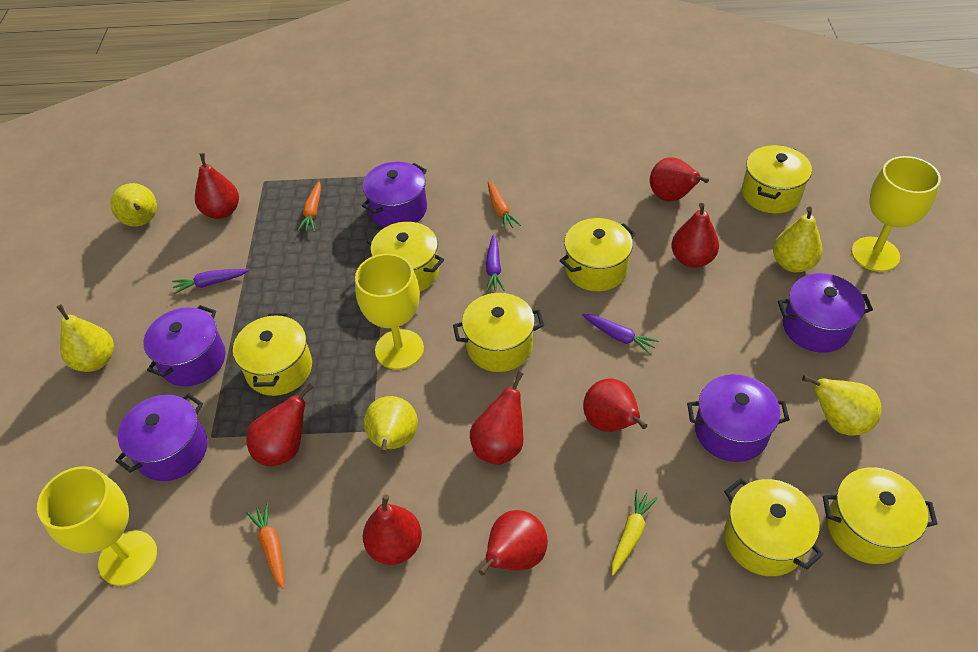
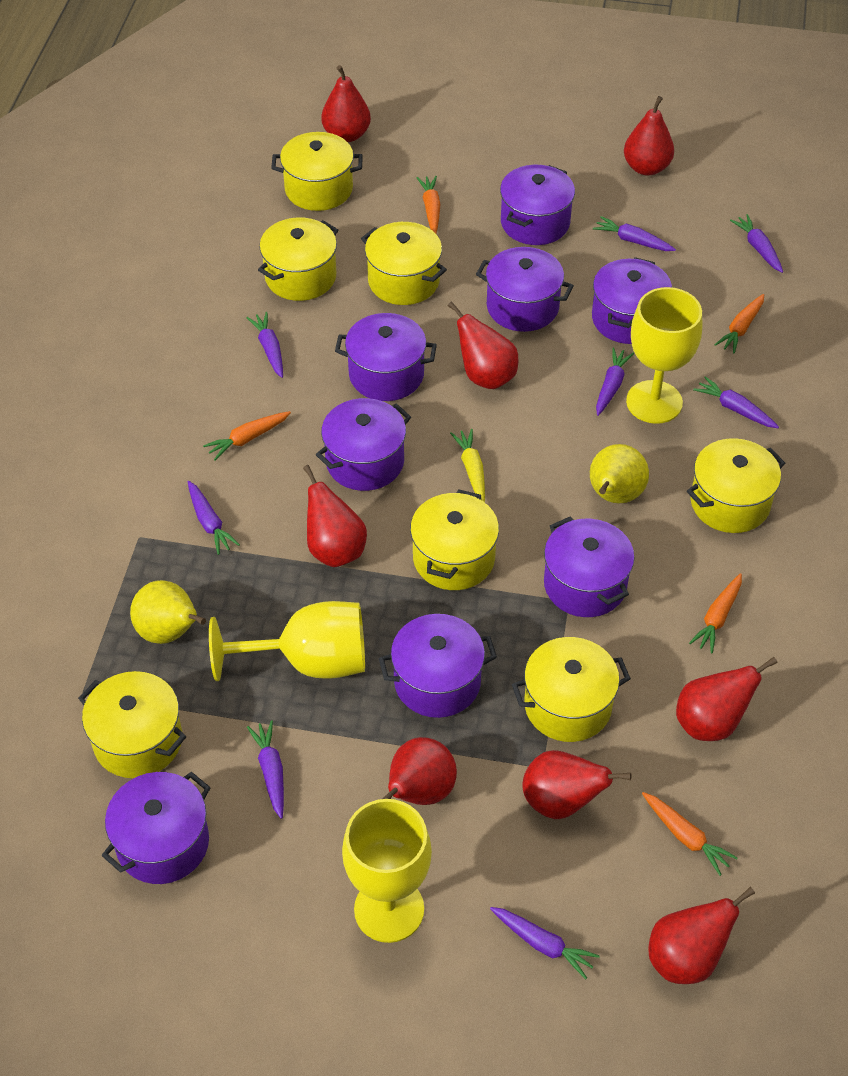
orange carrot: [246,503,284,589] [297,181,321,232] [488,181,521,230] = 3 -> [203,411,291,460] [417,176,441,234] [642,792,738,876] [689,573,742,654] [714,294,764,353] = 5
purple carrot: [172,269,249,294] [486,235,505,292] [582,314,659,355] = 3 -> [188,481,240,555] [246,312,283,378] [247,720,284,819] [490,907,600,979] [593,216,676,251] [596,348,634,416] [693,376,779,428] [730,214,783,273] = 8
purple pot: [115,393,208,481] [143,305,226,386] [362,162,427,228] [687,374,790,462] [778,273,873,353] = 5 -> [102,772,211,884] [316,398,411,491] [335,313,437,401] [379,614,497,718] [476,247,574,332] [500,165,575,245] [544,516,635,617] [592,257,672,344] = 8
yellow pear: [57,304,114,372] [110,183,157,227] [364,396,418,454] [773,206,823,272] [802,375,882,436] = 5 -> [130,580,206,644] [590,444,649,503] = 2

